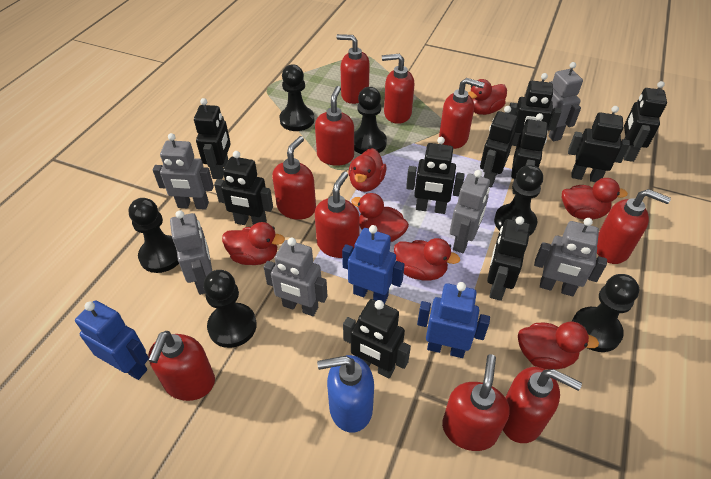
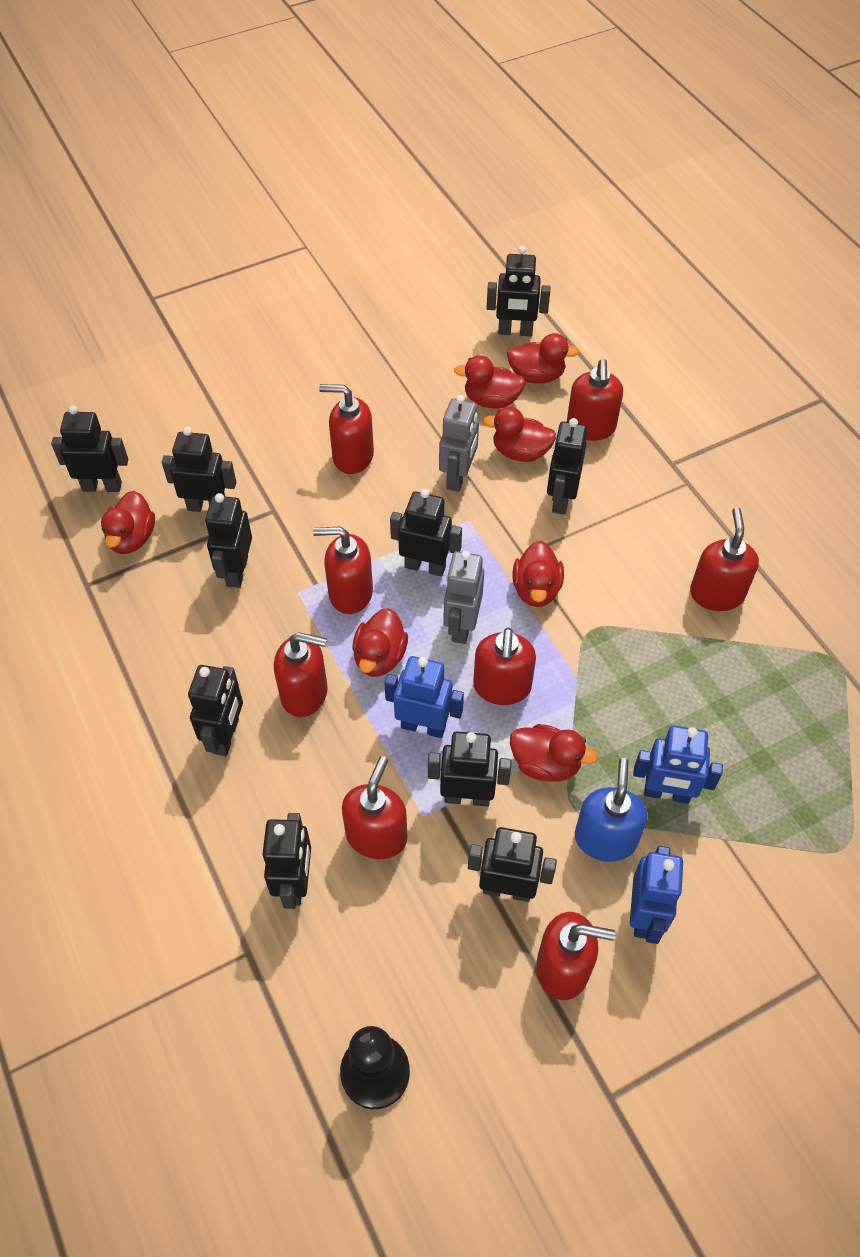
black pawn: [129,198,179,273] [203,270,257,348] [279,65,314,131] [354,87,387,154] [494,165,543,236] [572,274,639,352] = 6 -> [340,1026,410,1109] = 1
grey robot: [153,133,214,210] [170,210,212,295] [264,238,327,316] [450,170,490,253] [534,218,607,296] [547,62,583,141] = 6 -> [439,395,479,492] [443,551,484,644] = 2
red soap dispenser: [148,331,215,401] [272,136,316,220] [315,86,354,166] [315,171,360,258] [337,34,370,104] [382,54,415,124] [439,78,485,149] [442,354,510,451] [503,367,582,443] [597,189,671,264] = 10 -> [274,632,328,717] [313,527,373,614] [319,384,374,474] [342,756,408,859] [473,627,536,705] [536,912,615,1000] [567,359,623,441] [690,507,759,611] = 8

